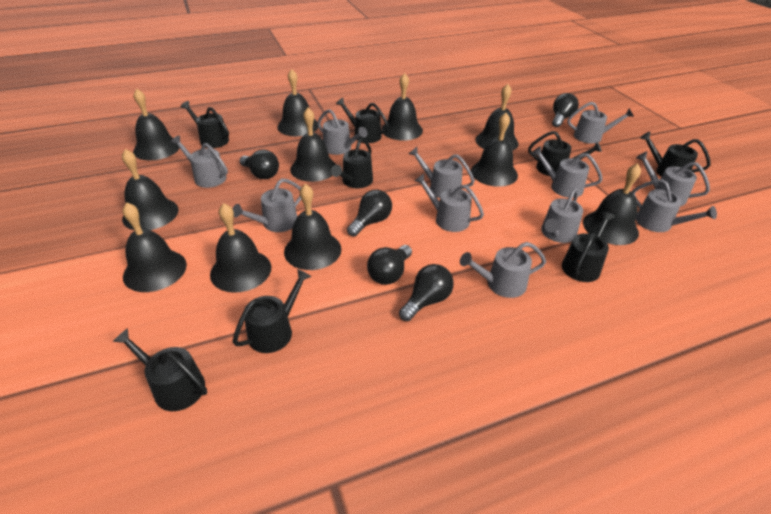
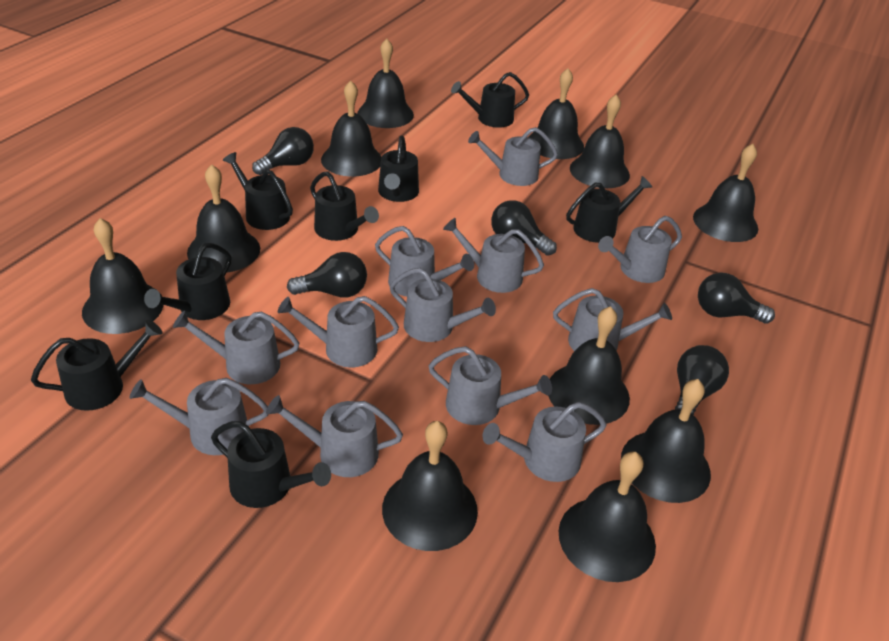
grey watering can: [171,136,228,188] [232,178,301,232] [317,109,367,155] [409,147,475,198] [415,174,484,232] [460,242,546,298] [531,146,603,198] [541,188,583,243] [567,102,634,144] [632,179,717,232] [636,151,710,206] = 11 -> [129,378,268,455] [173,311,299,384] [266,395,403,477] [278,296,399,367] [375,226,474,297] [390,268,496,342] [429,346,552,425] [443,218,544,293] [468,127,558,186] [483,402,607,482] [553,288,672,351] [598,216,682,283] = 12

